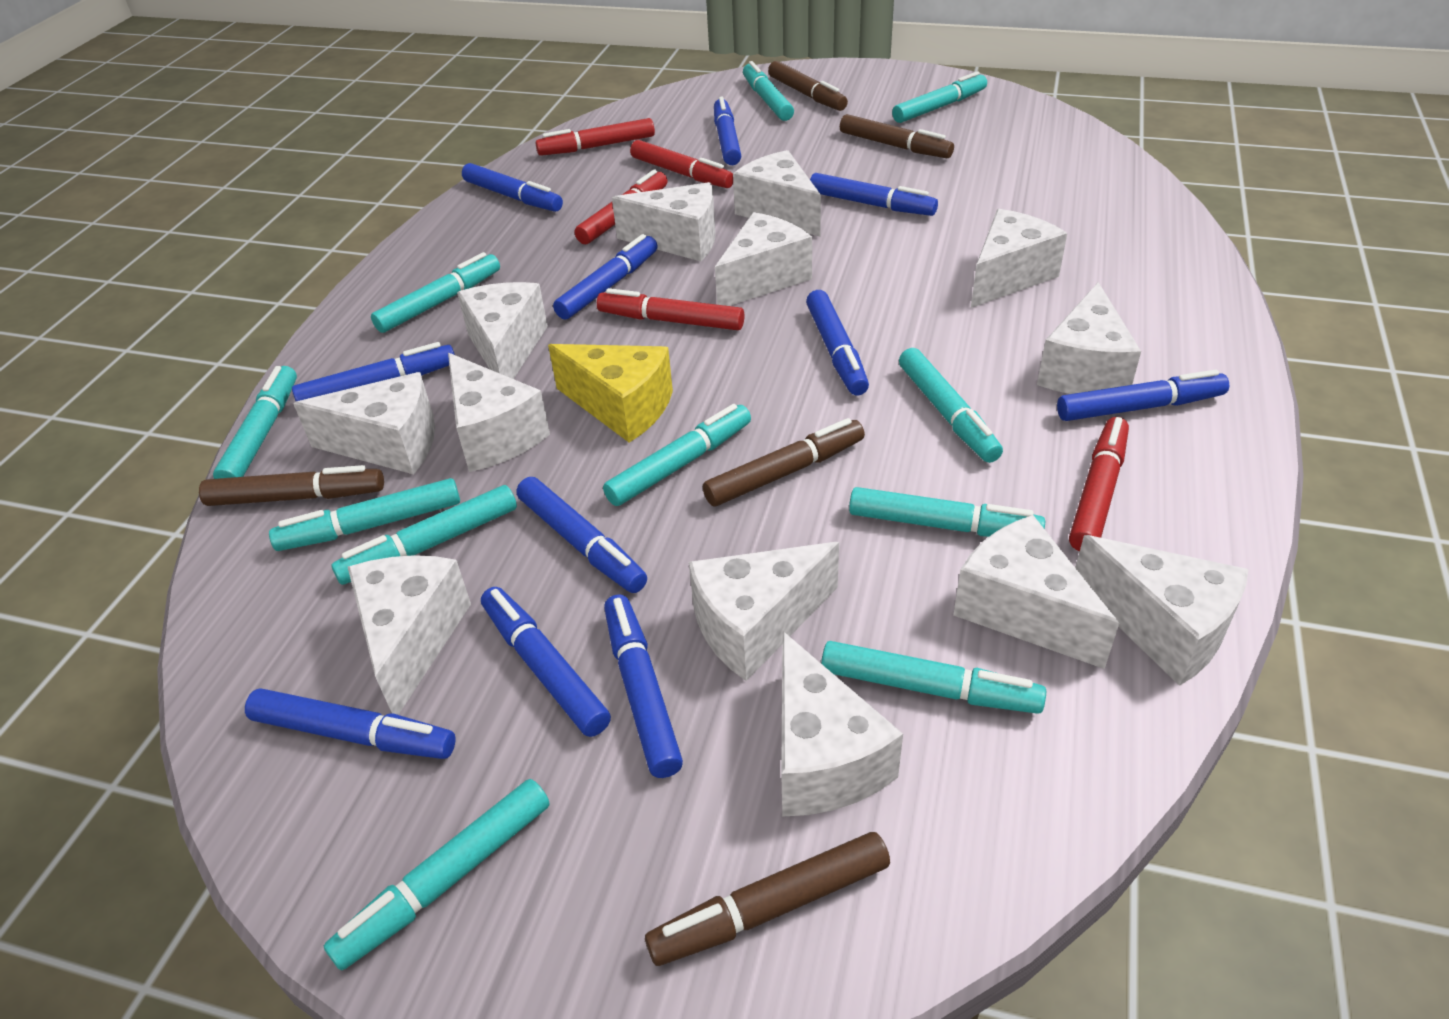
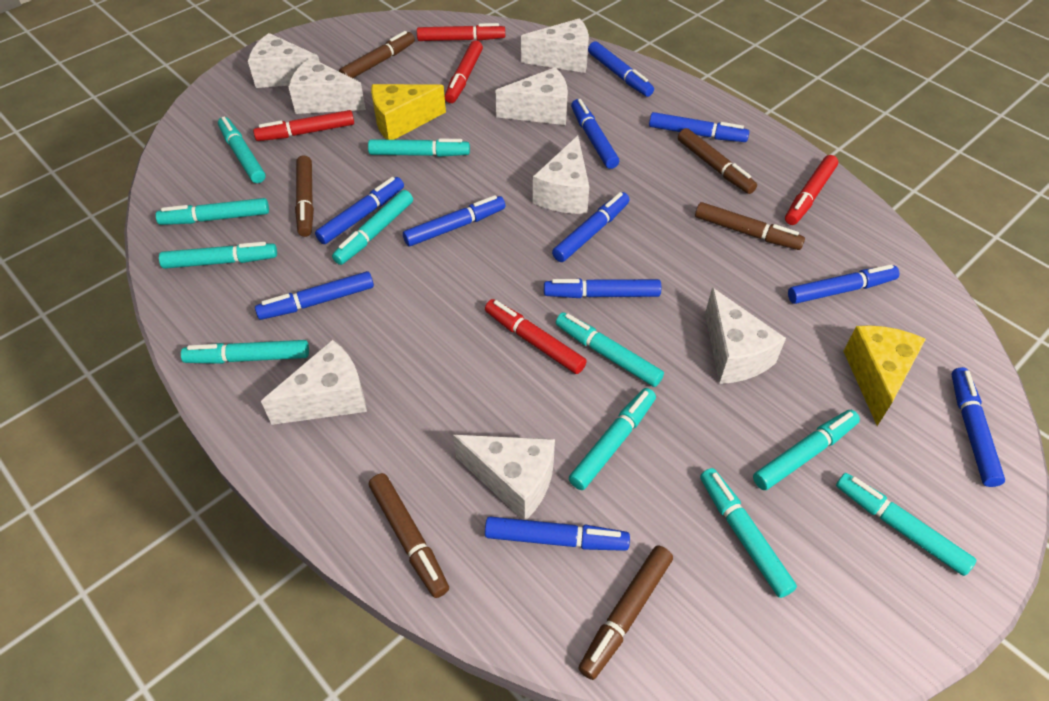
brown marker: [199,465,384,506] [645,832,890,966] [703,418,865,506] [768,61,848,111] [840,114,954,158] = 5 -> [295,156,314,237] [339,31,415,78] [369,473,449,598] [578,546,673,680] [678,128,757,194] [695,202,805,250] = 6
white cheese: [293,372,435,474] [348,555,471,715] [448,353,550,472] [457,282,548,379] [612,182,715,261] [689,542,839,681] [715,212,812,306] [733,150,821,237] [781,631,903,817] [953,515,1119,669] [971,209,1067,308] [1037,282,1141,394] [1075,535,1248,686] = 13 -> [248,33,320,88] [261,339,367,425] [289,57,366,114] [453,435,555,520] [495,67,568,125] [521,18,589,73] [533,136,589,214] [705,288,786,384] = 8
yellow cheese: [548,344,673,443] = 1 -> [371,84,446,140] [843,325,926,426] = 2

